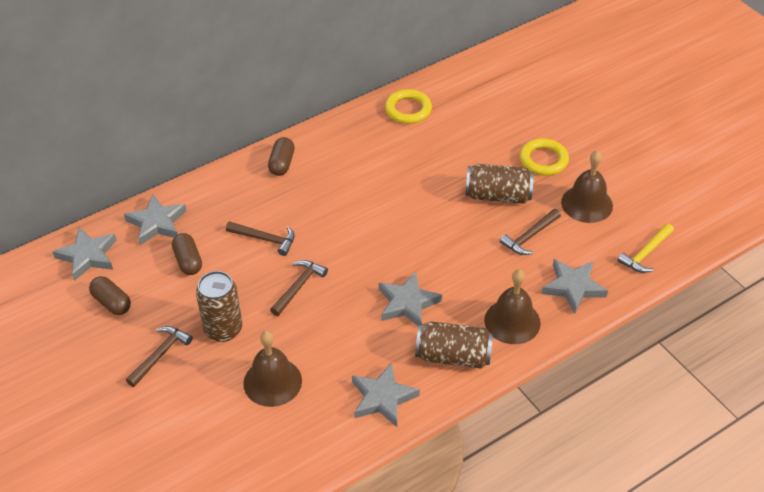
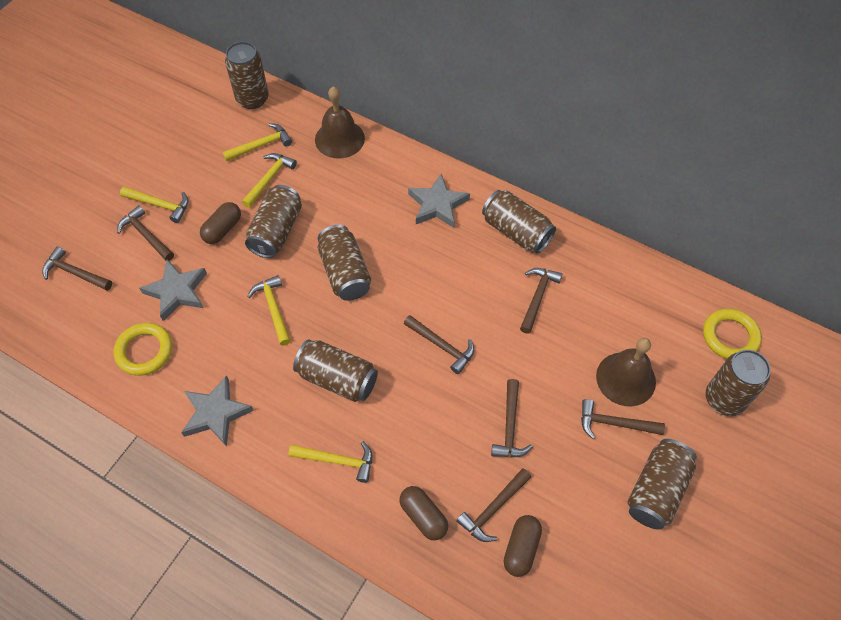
brown bell: [243,331,302,407] [484,269,541,344] [561,150,613,223] = 3 -> [315,86,365,158] [596,338,656,406] = 2
brown can: [196,271,242,342] [415,321,493,369] [465,164,534,204] = 3 -> [225,41,269,109] [245,185,302,258] [293,339,378,402] [318,225,371,301] [482,190,556,254] [628,439,697,530] [706,350,771,416] = 7
brown hammer: [126,326,193,387] [226,221,295,256] [270,260,328,316] [500,209,561,255] = 4 -> [42,246,112,291] [117,205,174,261] [404,315,474,374] [456,468,531,542] [491,379,532,458] [520,268,563,334] [581,399,665,439] = 7
grey star: [52,227,117,281] [124,194,187,245] [352,362,420,427] [379,271,442,327] [541,259,608,314] = 5 -> [139,260,207,321] [181,375,254,447] [408,173,470,228] = 3
yellow hammer: [618,223,674,273] = 1 -> [120,187,189,223] [222,123,292,162] [242,153,297,208] [247,275,291,346] [289,441,372,483] = 5

